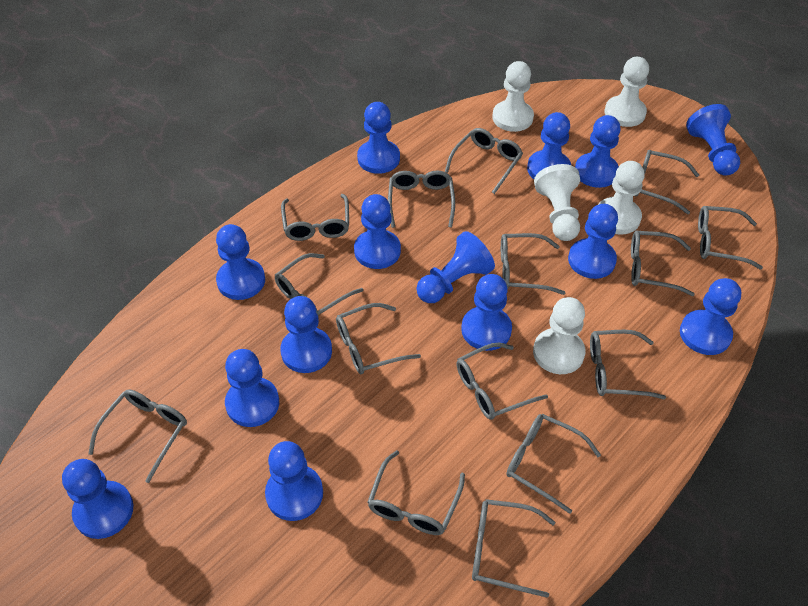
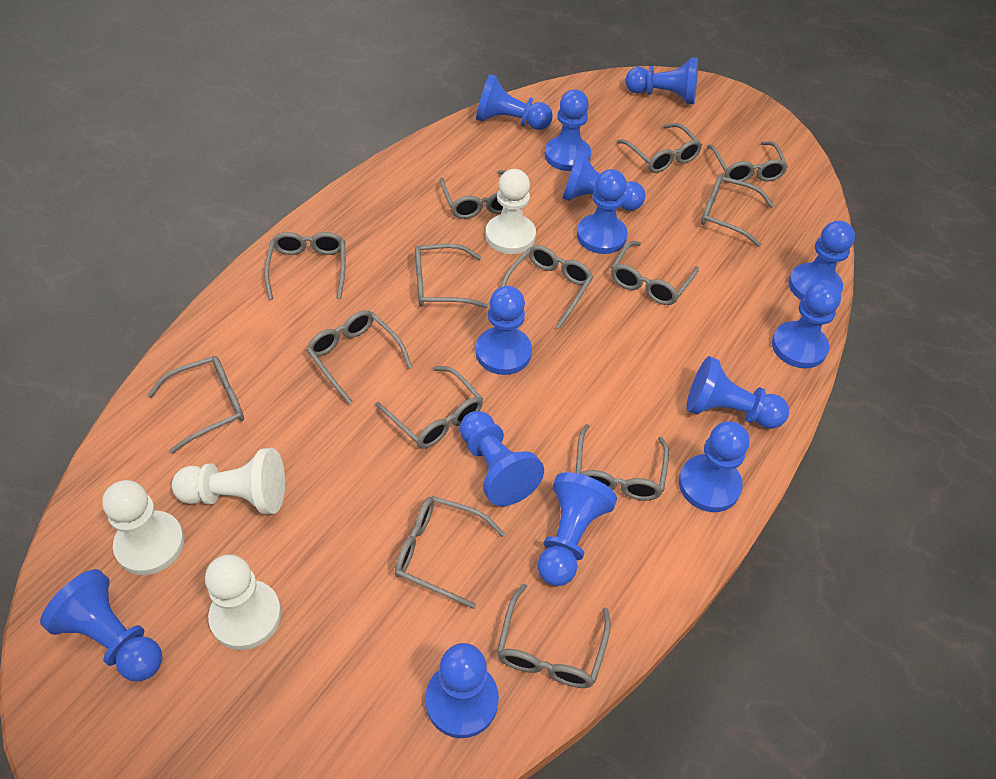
grey glasses: [88,389,187,483] [275,253,364,318] [281,194,349,241] [336,303,421,374] [368,450,465,535] [388,171,455,228] [445,128,523,194] [456,343,548,420] [472,499,555,598] [501,233,565,295] [506,414,601,514] [590,330,666,399] [631,231,695,296] [635,150,699,214] [698,206,763,269] = 15 -> [147,356,244,454] [264,232,345,300] [306,310,412,404] [375,366,483,449] [395,496,505,609] [415,244,488,308] [439,170,506,219] [497,583,611,688] [501,245,593,329] [576,424,669,501] [611,241,699,305] [617,123,702,173] [701,175,774,247] [707,141,788,182] = 14
white pawn: [492,61,534,132] [533,297,586,374] [534,164,580,241] [598,161,645,235] [605,57,649,127] = 5 -> [102,480,184,575] [172,448,285,514] [205,554,281,650] [485,169,536,254] = 4

